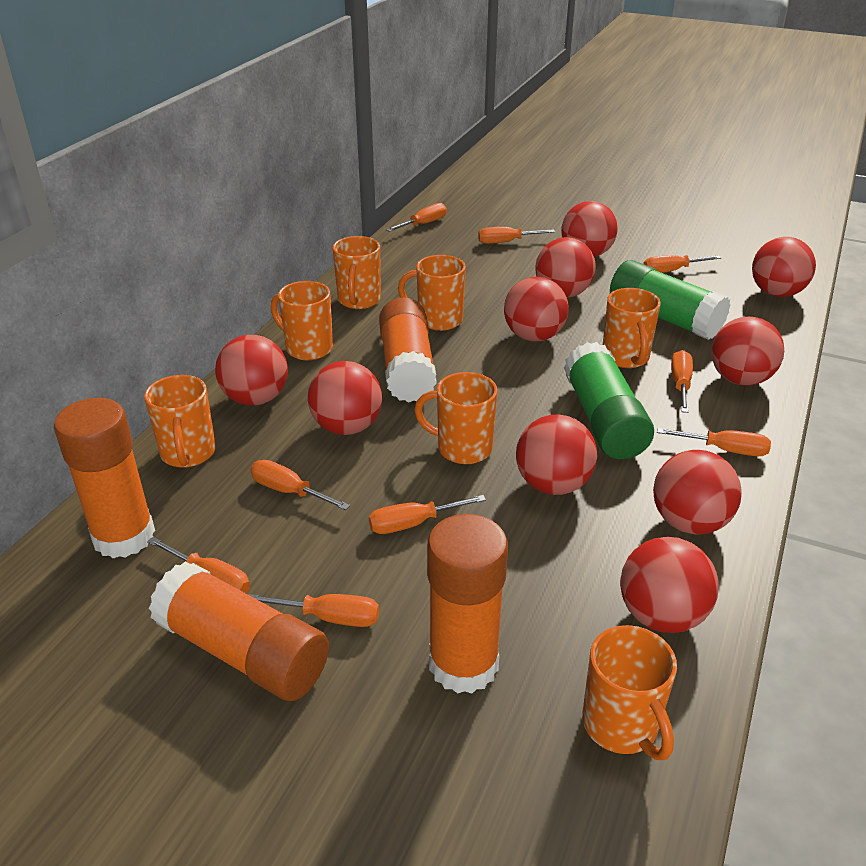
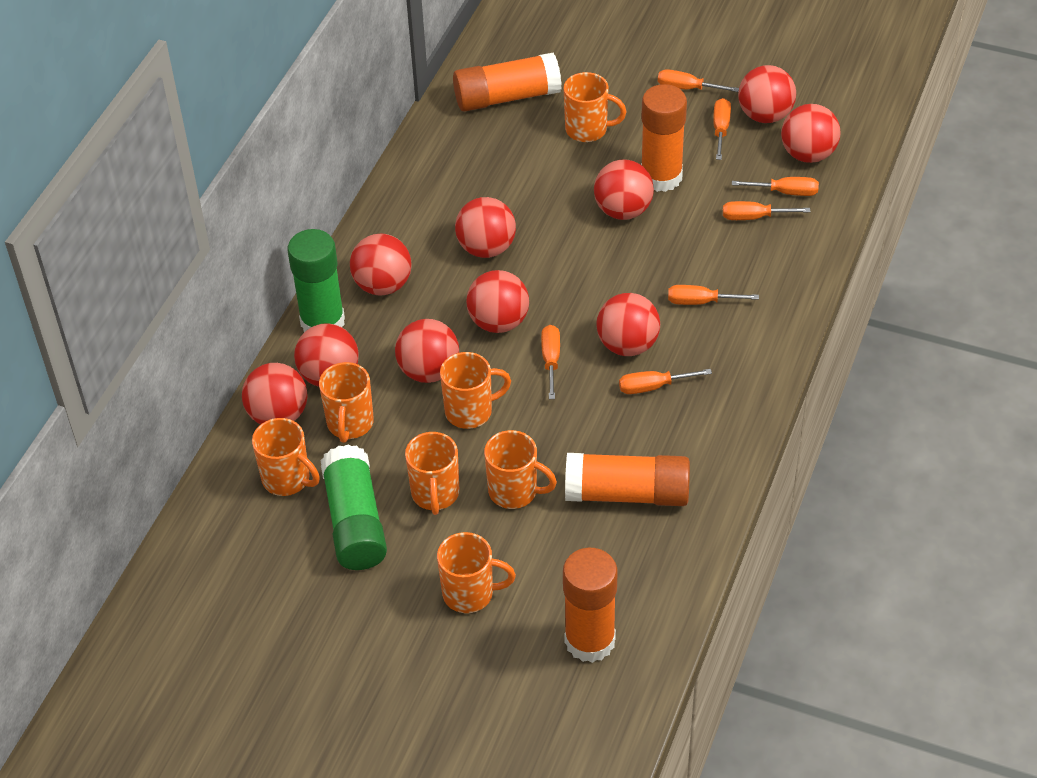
orange screwdriver: [147,537,250,594] [248,594,379,627] [250,460,350,510] [369,495,486,534] [386,203,447,232] [478,227,555,244] [644,255,721,273] [657,428,771,456] [671,350,693,413] = 9 -> [541,325,560,399] [619,369,712,394] [658,69,739,92] [668,285,759,305] [713,98,731,160] [723,201,810,220] [732,177,819,196] = 7

